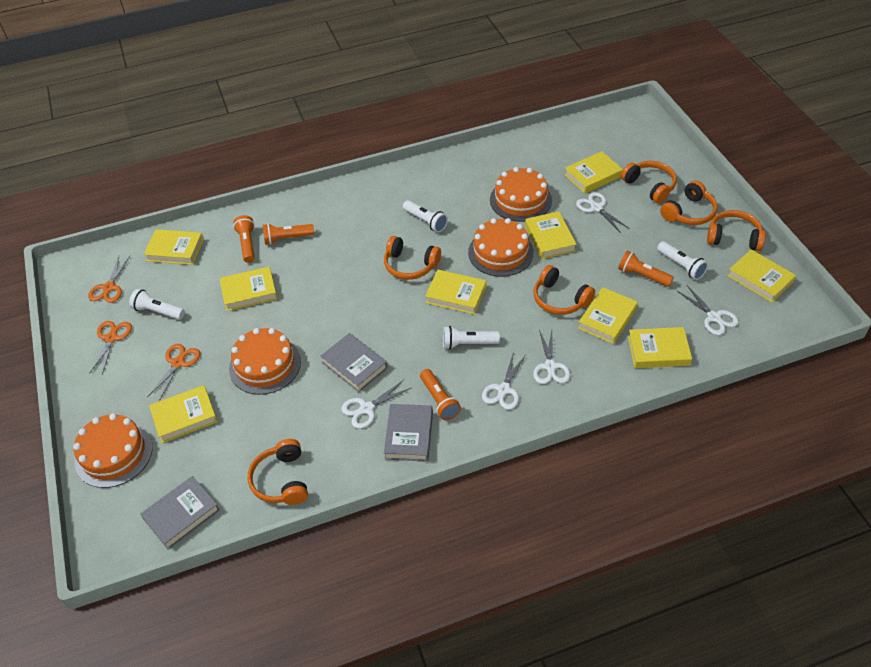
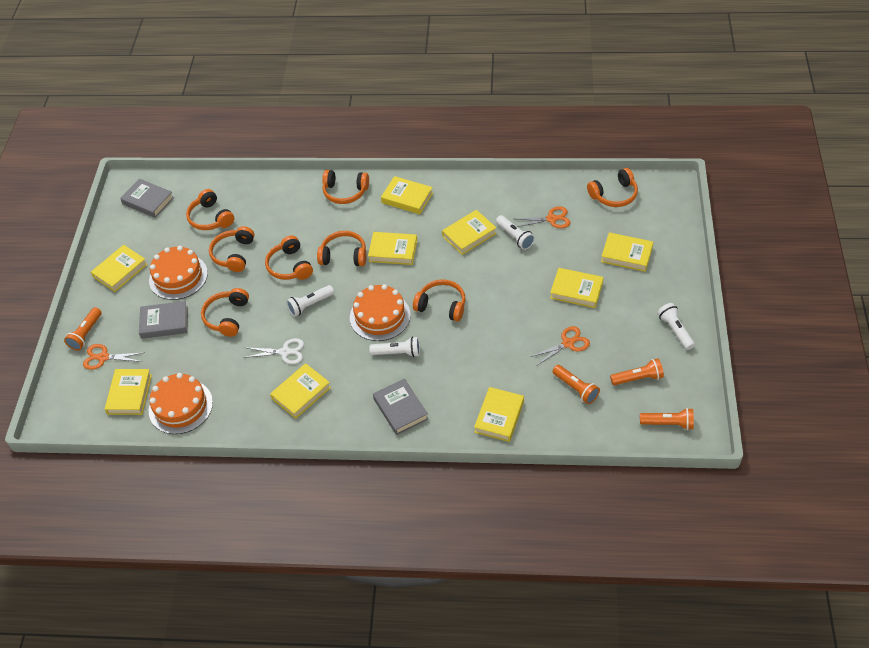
orange cake: [73,413,153,488] [229,328,301,395] [468,218,534,277] [490,167,552,222] = 4 -> [149,246,208,300] [149,373,213,434] [350,284,411,341] = 3
orange headphones: [248,439,308,505] [384,236,441,280] [534,265,595,315] [621,161,677,204] [660,180,718,225] [707,210,766,251] = 6 -> [186,189,234,230] [201,288,249,337] [209,226,255,272] [265,236,313,280] [317,231,366,266] [322,170,369,204] [413,279,465,321] [587,168,638,207] = 8
white scissors: [341,380,411,429] [482,351,526,410] [533,330,570,384] [576,192,630,233] [677,285,739,335] = 5 -> [243,338,304,364] = 1

